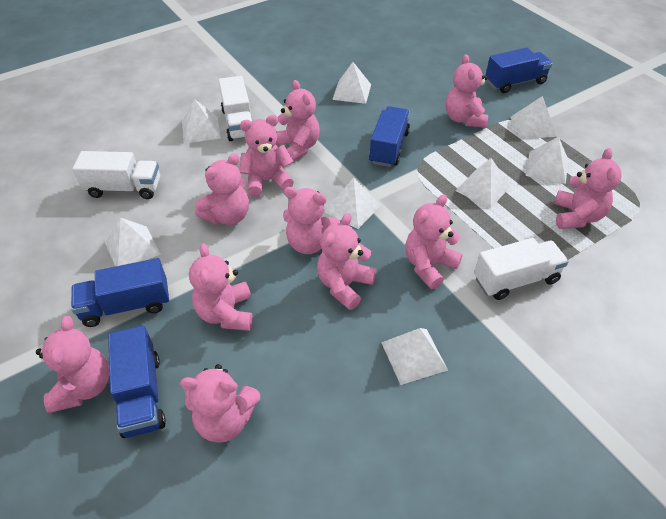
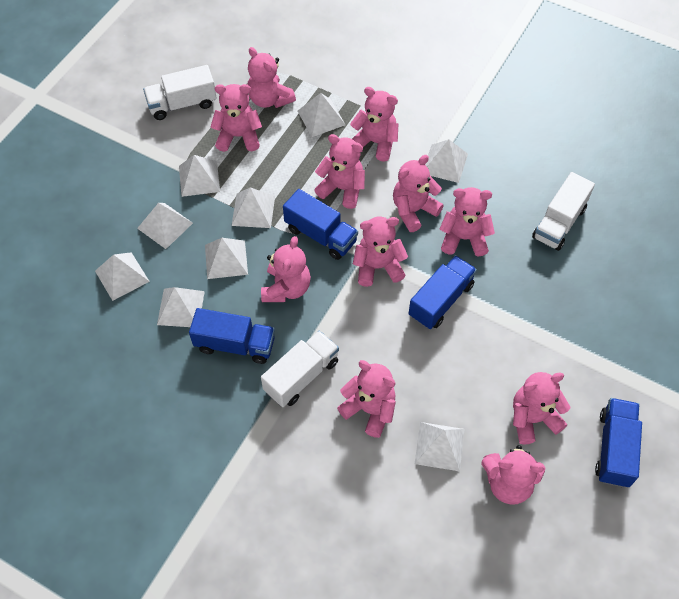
white pyramid: [105,218,161,267] [182,99,221,144] [324,178,381,229] [332,62,371,104] [381,328,448,385] [455,158,510,209] [510,96,557,139] [526,136,568,184] = 8 -> [95,252,150,301] [137,203,193,249] [157,287,205,327] [179,155,220,197] [205,238,248,279] [232,187,275,228] [298,93,346,137] [415,422,464,471] [425,139,468,183] = 9

